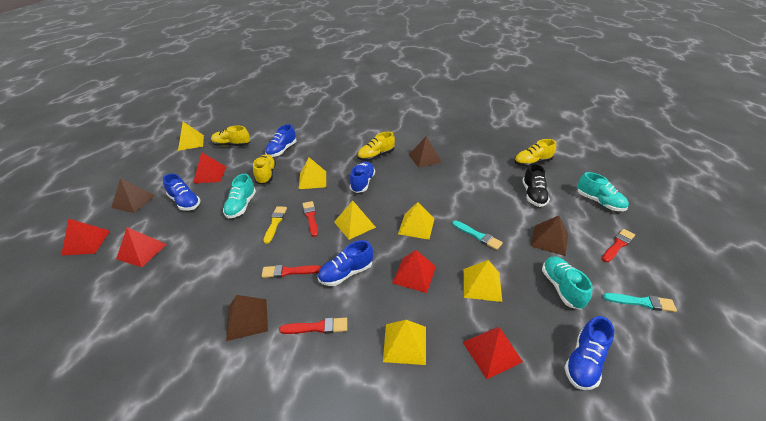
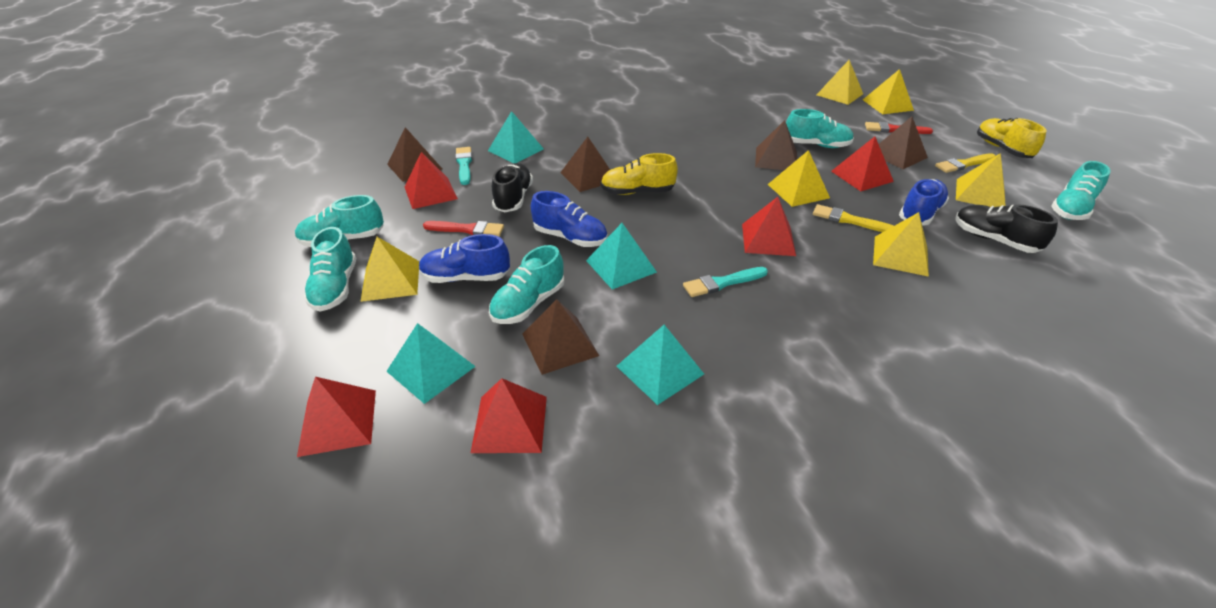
black shoe: [522,163,550,207] = 1 -> [492,163,533,212] [955,204,1058,253] = 2
blue shoe: [163,174,201,211] [265,124,297,157] [318,240,373,286] [350,161,375,193] [564,316,614,390] = 5 -> [419,234,510,283] [531,191,607,247] [899,179,949,226] = 3
brown pyramid: [111,178,155,213] [226,295,268,341] [409,136,441,168] [531,216,568,256] = 4 -> [387,127,442,182] [523,299,599,375] [560,137,610,192] [755,120,797,170] [879,116,928,169] = 5
red brush: [261,265,322,278] [279,318,347,334] [303,201,318,237] [602,229,635,262] = 4 -> [423,221,504,237] [865,122,933,134] = 2
turquoise pyramid: none = 0 -> [386,323,476,404] [488,111,544,163] [586,223,657,289] [617,325,704,405] = 4
turquoise shoe: [223,174,256,218] [542,256,592,310] [577,172,629,211] = 3 -> [295,195,384,247] [304,227,356,312] [489,245,564,324] [786,109,854,148] [1051,161,1111,220] = 5
yellow brush: [263,206,287,244] = 1 -> [813,204,893,232] [935,153,996,173] = 2
yellow shoe: [211,126,250,146] [253,154,276,184] [357,132,395,161] [514,139,556,167] = 4 -> [601,153,678,195] [977,118,1047,158] = 2

